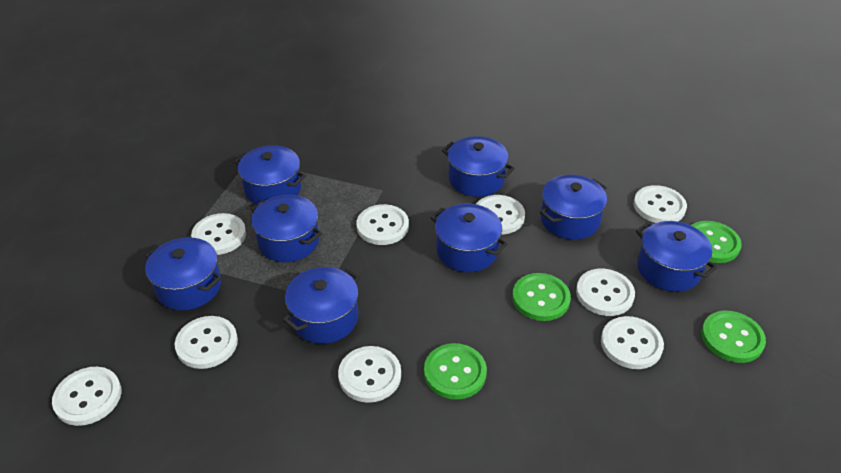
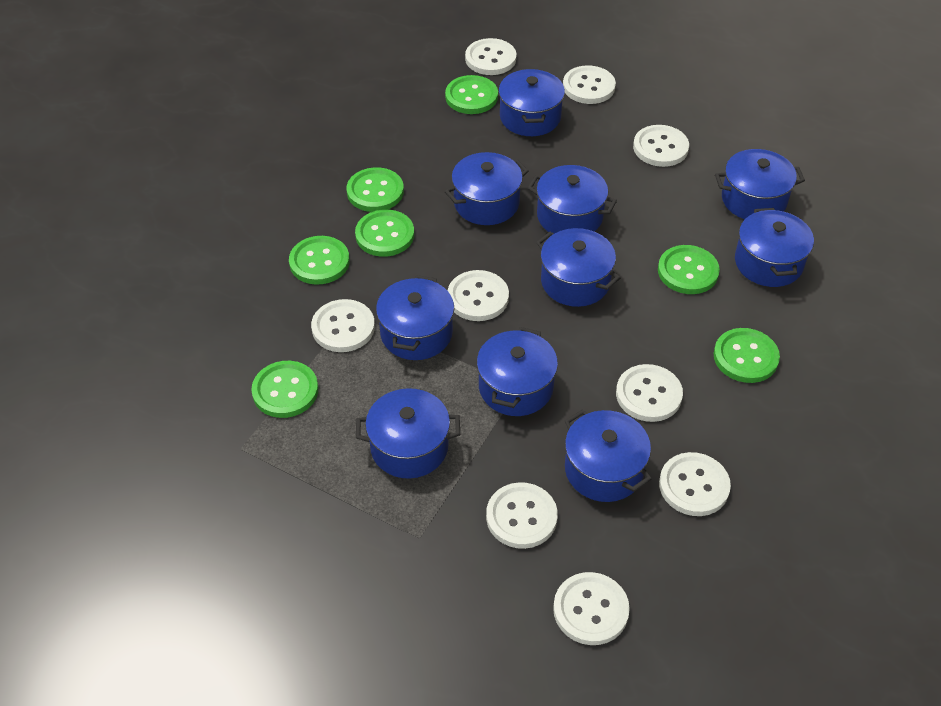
blue pot: [145,237,221,310] [234,145,306,204] [250,195,322,262] [282,267,360,344] [430,204,508,272] [442,136,515,197] [540,175,607,240] [636,221,717,292] = 8 -> [356,388,460,479] [376,275,454,360] [445,152,529,225] [477,327,558,416] [499,69,565,136] [528,165,617,234] [536,228,620,307] [565,409,652,502] [715,149,805,219] [735,208,814,287] = 10
green button: [424,343,487,400] [512,273,571,321] [691,221,742,263] [701,311,766,363] = 4 -> [251,361,318,418] [289,236,350,285] [346,167,404,212] [355,209,414,257] [445,75,498,114] [658,245,720,294] [714,328,780,383] = 7

